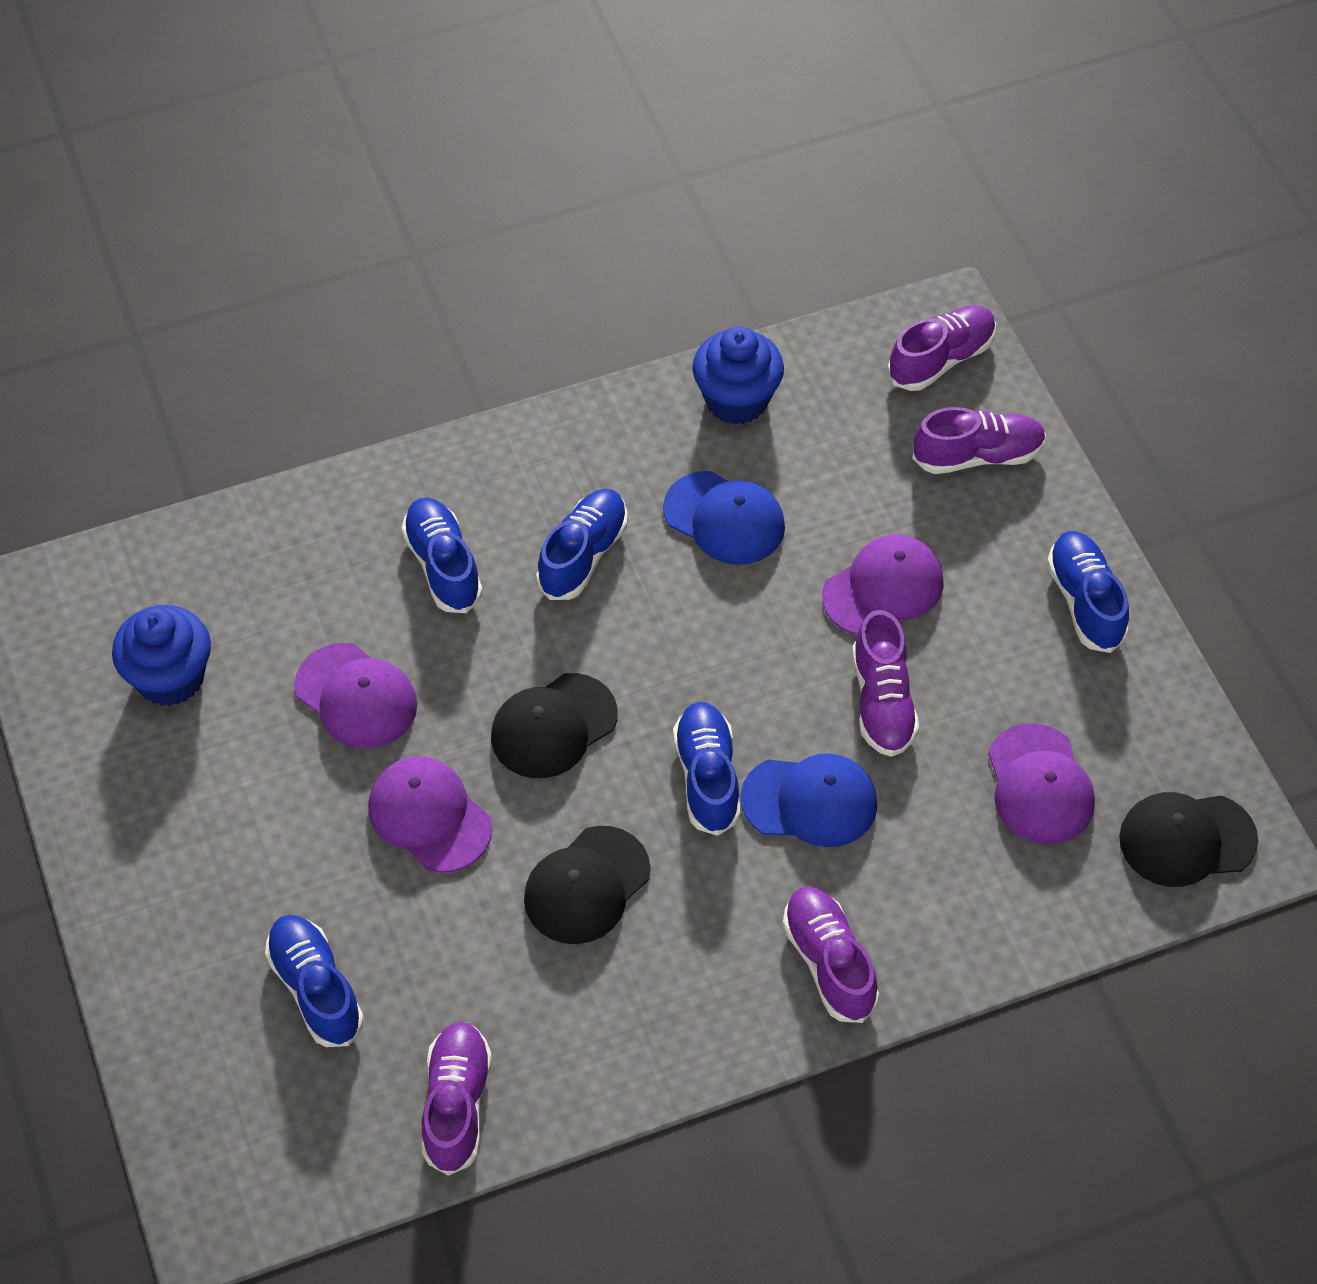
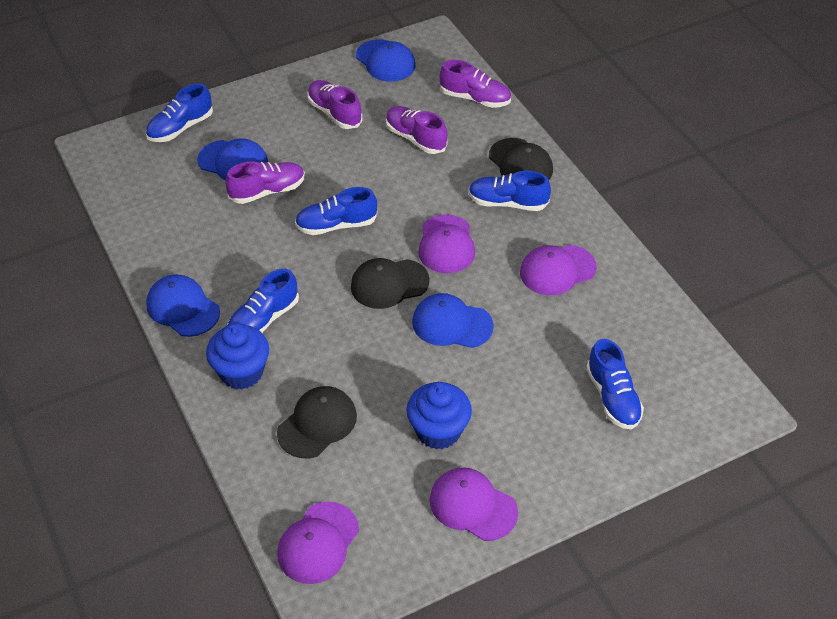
blue cap: [663,471,785,565] [740,753,877,847] = 2 -> [146,275,220,337] [197,139,268,181] [356,39,415,82] [412,293,494,348] = 4
purple shoe: [422,1021,492,1176] [783,886,879,1023] [852,610,919,757] [888,305,996,391] [912,407,1046,474] = 5 -> [225,161,305,204] [307,80,363,129] [386,106,448,154] [440,60,511,108] = 4

